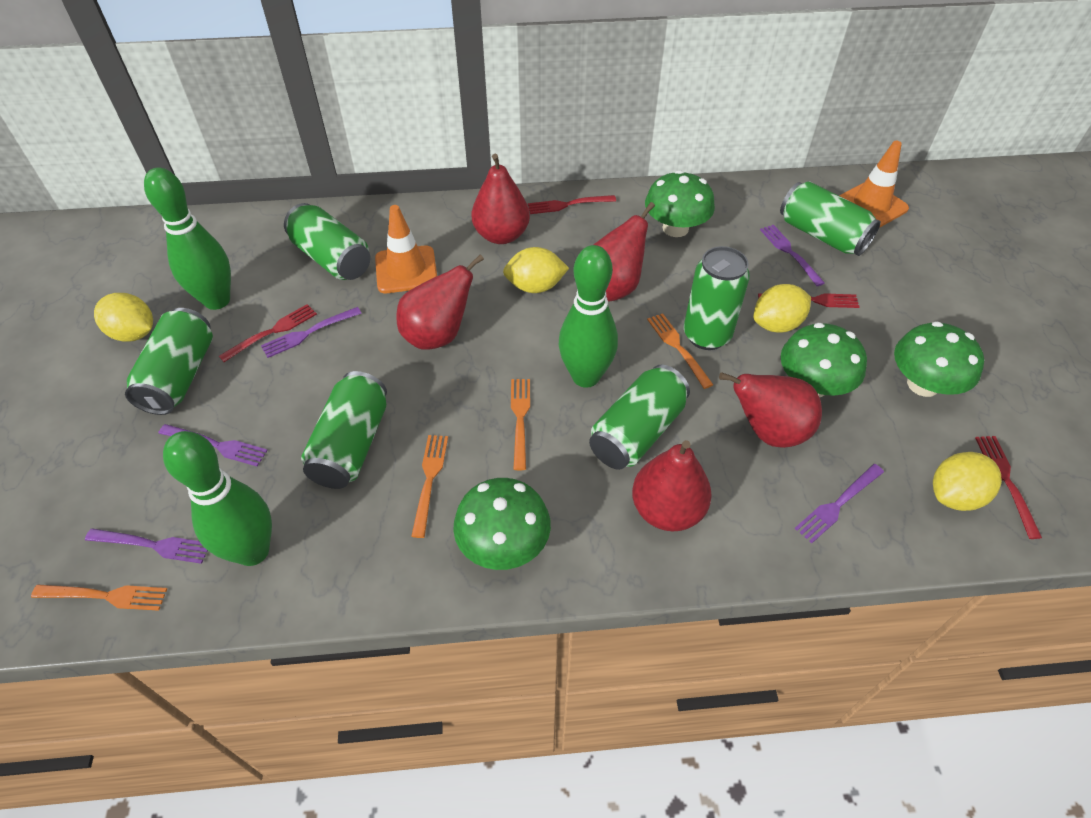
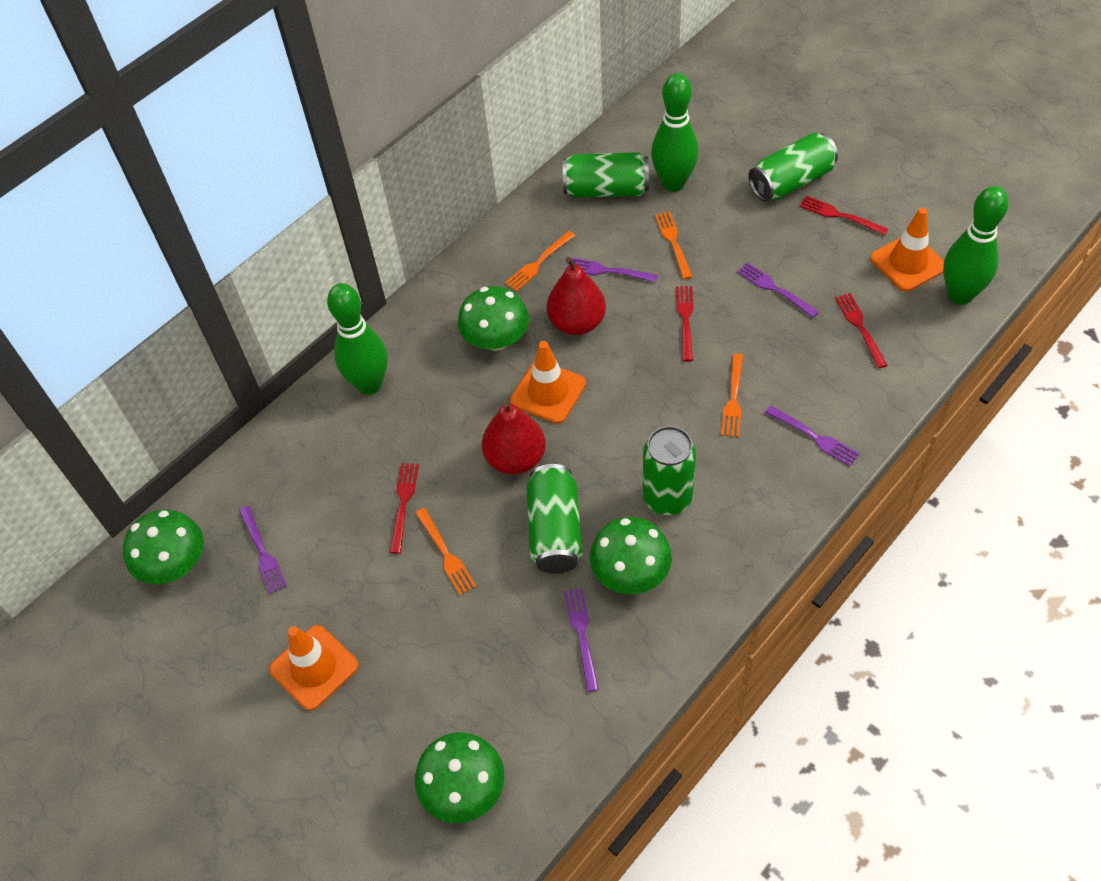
green can: [125,308,213,415] [284,203,370,280] [301,371,387,489] [589,365,690,470] [684,246,750,350] [780,181,881,256] = 6 -> [526,464,582,574] [563,152,649,198] [643,426,696,515] [748,133,838,202] = 4
orange traffic cone: [375,205,437,293] [839,141,909,228] = 2 -> [269,625,359,711] [510,341,586,424] [870,208,944,292] = 3
red pear: [396,254,484,350] [471,154,530,244] [593,202,655,302] [632,440,712,531] [719,372,822,448] = 5 -> [482,401,546,474] [547,257,606,335] = 2
yellow lemon: [94,293,153,342] [503,247,569,293] [753,284,811,333] [933,452,1002,511] = 4 -> none = 0

